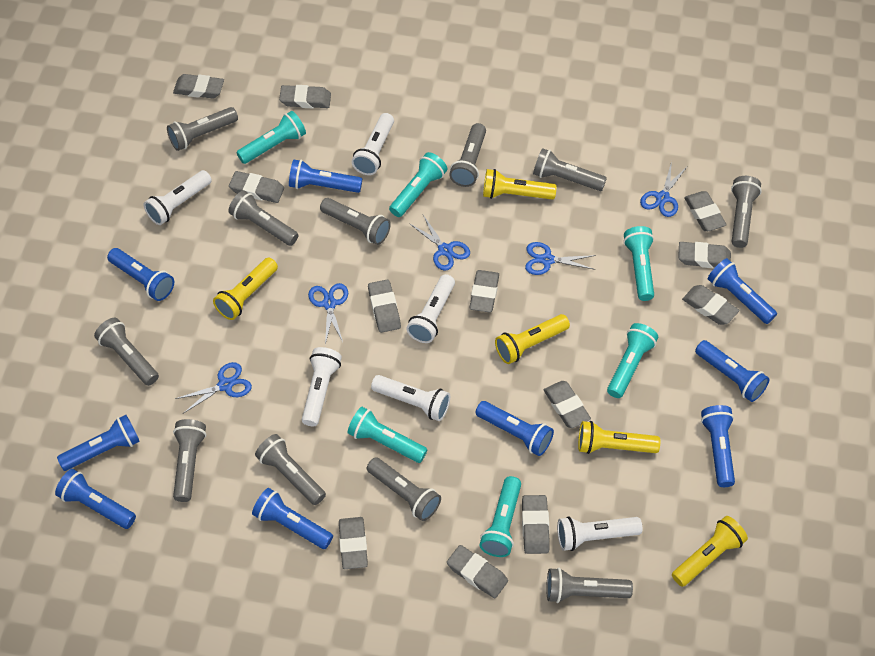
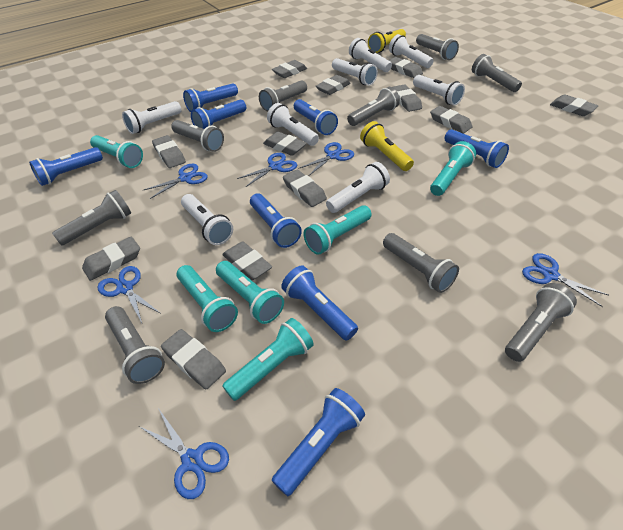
blue flashlight: [55,469,136,529] [57,415,140,471] [107,248,174,301] [252,488,333,549] [289,160,362,193] [475,401,554,456] [695,340,770,402] [701,405,735,487] [708,258,777,324] = 9 -> [29,147,103,186] [183,84,238,112] [191,100,246,129] [250,193,302,248] [272,388,365,496] [281,265,358,341] [294,99,338,135] [444,129,509,168] = 8
blue scissors: [175,362,252,413] [308,283,348,344] [409,215,470,271] [525,242,596,275] [640,161,687,217] = 5 -> [98,266,160,323] [140,408,229,499] [144,164,208,199] [237,153,297,187] [298,142,354,175] [522,253,608,307] = 6
grey flashlight: [94,318,159,386] [167,107,238,151] [173,419,206,502] [228,190,298,246] [255,434,326,505] [320,198,391,245] [367,457,441,521] [449,123,486,187] [533,148,607,191] [546,568,633,603] [731,176,762,248] = 11 -> [52,190,131,246] [105,306,165,384] [171,120,224,152] [259,80,307,112] [347,87,400,126] [383,233,459,293] [416,34,459,60] [472,54,522,92] [505,283,577,362] = 9
white flashlight: [144,170,212,225] [302,347,342,427] [352,113,394,175] [371,375,450,421] [406,274,455,343] [557,516,642,551] = 6 -> [122,101,182,134] [181,194,233,245] [267,103,319,146] [326,162,390,213] [332,58,378,86] [349,38,392,72] [389,34,433,68] [413,75,465,106] = 8
yellow flashlight: [213,258,278,320] [483,169,557,200] [495,314,570,364] [578,421,660,454] [672,516,748,587] = 5 -> [360,121,414,171] [368,29,406,53] = 2

